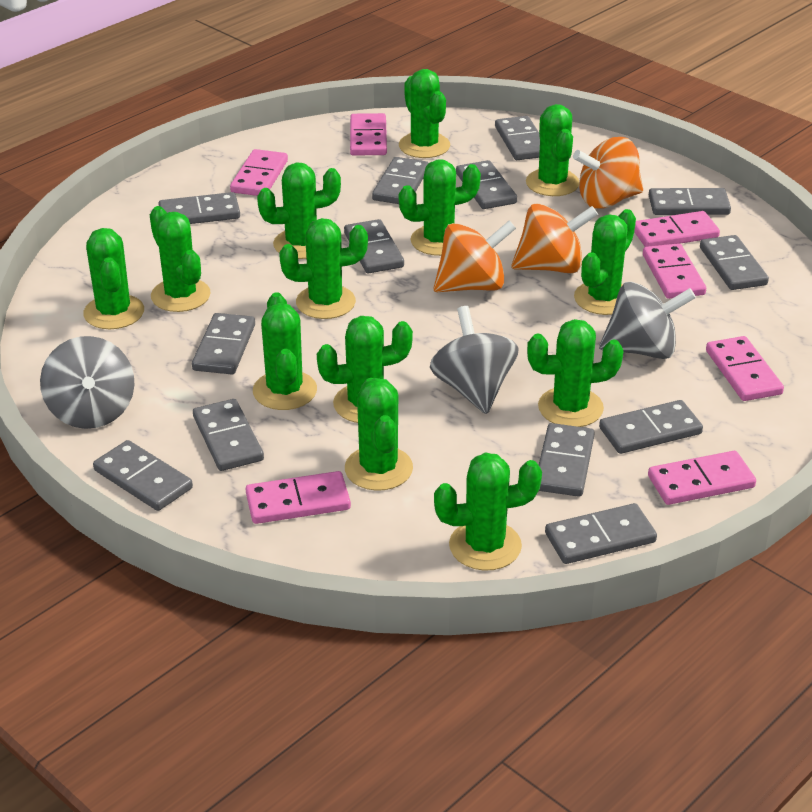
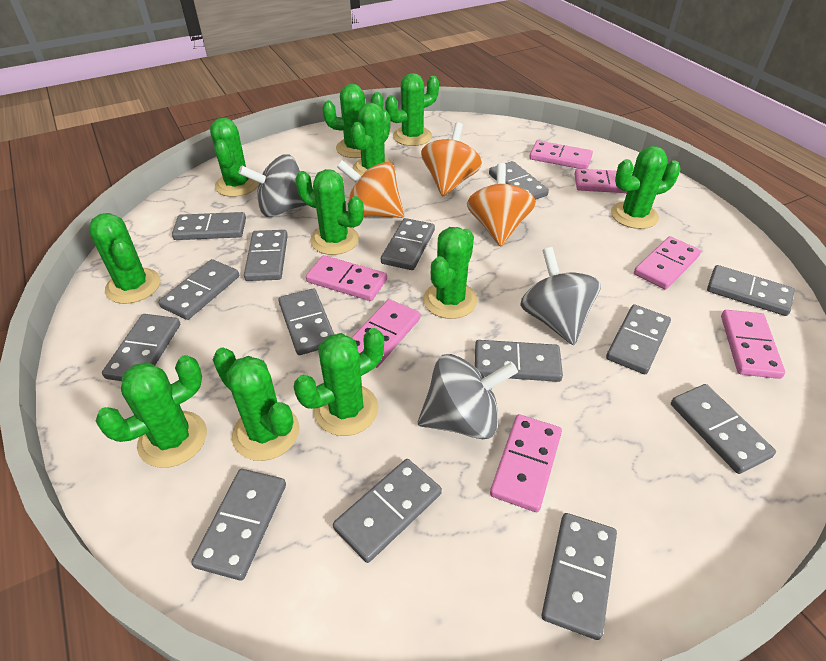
green cactus: [83,228,144,329] [150,206,211,312] [253,292,317,410] [257,162,341,259] [279,218,368,319] [317,316,413,423] [345,378,413,491] [399,69,450,158] [399,159,481,256] [434,453,542,571] [526,104,579,196] [527,319,623,427] [574,209,636,315] = 13 -> [89,213,160,304] [96,355,207,468] [210,118,259,197] [212,347,299,461] [294,328,384,436] [295,169,364,255] [322,84,384,158] [351,103,395,176] [385,73,439,146] [423,227,478,319] [611,146,680,229] = 11
grey domino: [93,440,193,511] [158,192,240,224] [192,313,255,374] [193,399,264,471] [344,219,404,273] [372,157,428,204] [456,160,517,209] [495,116,540,160] [539,423,595,497] [545,503,657,564] [599,400,703,454] [649,188,731,215] [700,235,769,290] = 13 -> [102,314,180,381] [159,259,239,320] [172,212,246,240] [191,469,286,581] [244,230,288,281] [278,289,334,355] [333,459,442,563] [381,218,435,270] [475,340,563,382] [489,161,549,200] [542,513,617,640] [606,304,671,374] [671,384,776,474] [707,265,795,316] = 14

